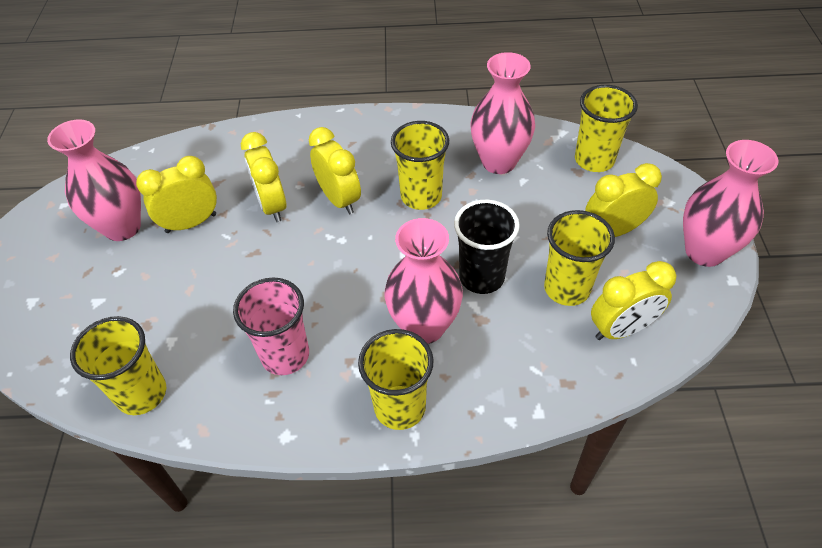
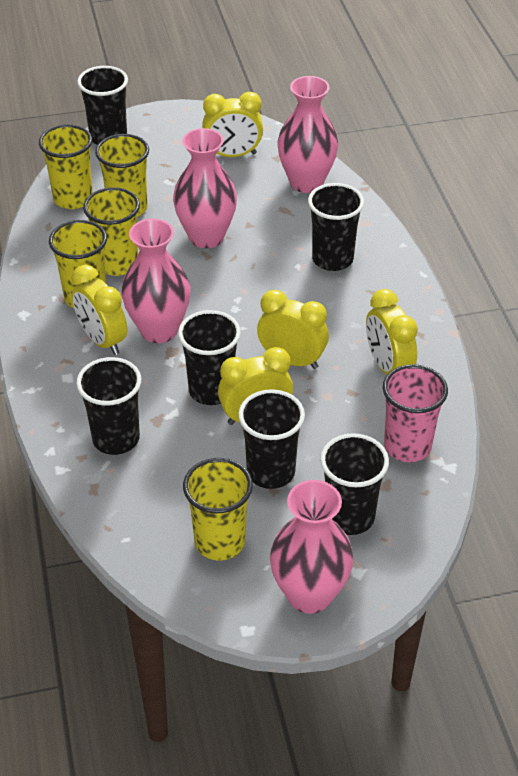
black cup: [454,200,520,294] = 1 -> [76,357,141,455] [77,66,128,145] [178,310,241,405] [238,389,305,489] [308,183,364,271] [320,433,389,535] = 6

